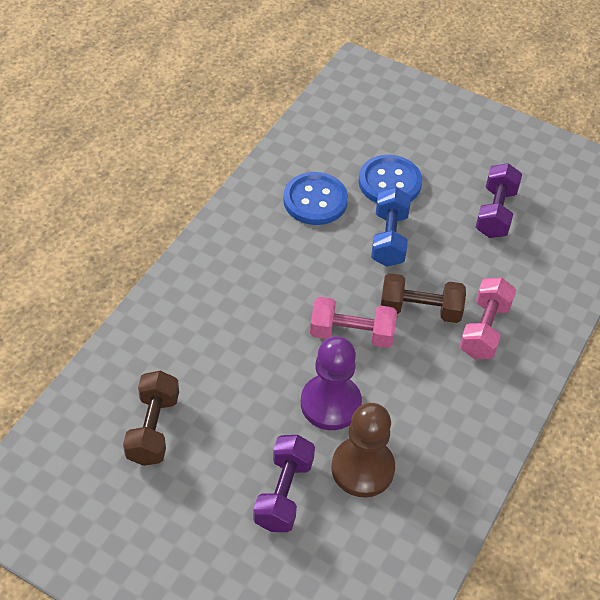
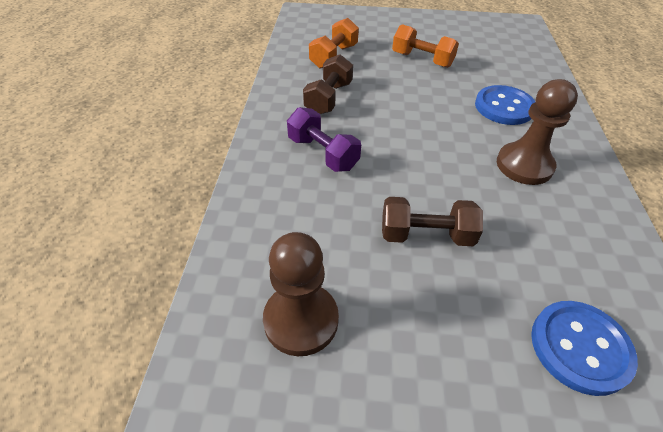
blue dumbbell: [371,187,411,267] = 1 -> none = 0
brown pawn: [331,403,395,497] = 1 -> [263,232,339,356] [497,79,578,185] = 2
orange dumbbell: none = 0 -> [309,18,359,69] [392,24,459,68] = 2
pink dumbbell: [310,297,397,348] [459,277,516,359] = 2 -> none = 0
purple dumbbell: [253,435,315,532] [475,163,522,238] = 2 -> [287,107,361,172] = 1
purple pawn: [301,336,362,430] = 1 -> none = 0

